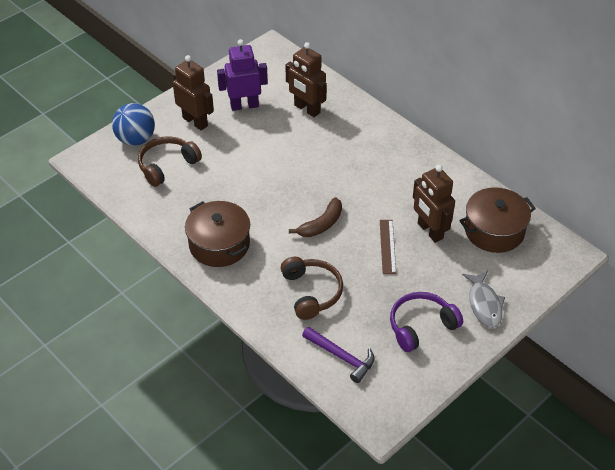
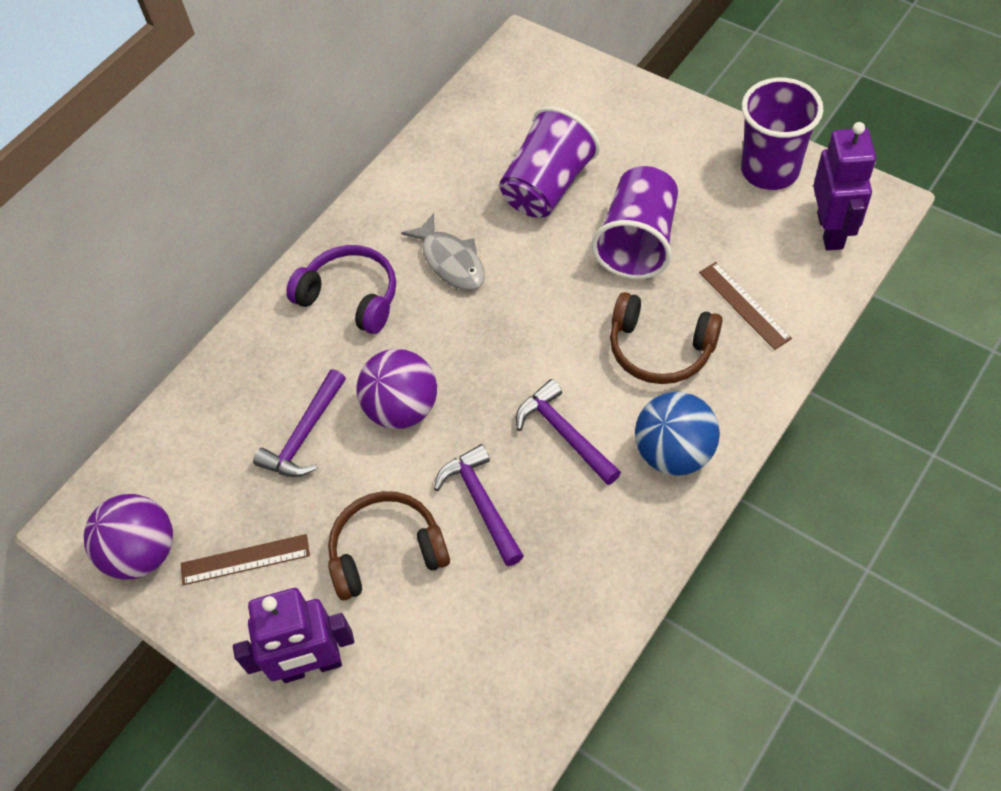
brown banana: [289,197,342,237] = 1 -> none = 0
brown pot: [185,201,250,267] [459,187,536,253] = 2 -> none = 0
brown robot: [173,55,214,130] [285,42,327,117] [413,165,455,243] = 3 -> none = 0
brown ruler: [380,220,396,274] = 1 -> [181,534,310,585] [699,262,792,350] = 2
purple ball: none = 0 -> [84,494,173,579] [357,349,437,429] = 2
purple cup: none = 0 -> [499,106,600,218] [592,166,678,279] [741,77,823,190] = 3
purple hammer: [302,327,374,383] = 1 -> [253,369,346,477] [434,444,524,566] [516,379,621,485] = 3
purple robot: [217,39,268,111] = 1 -> [233,588,354,683] [813,122,876,250] = 2

